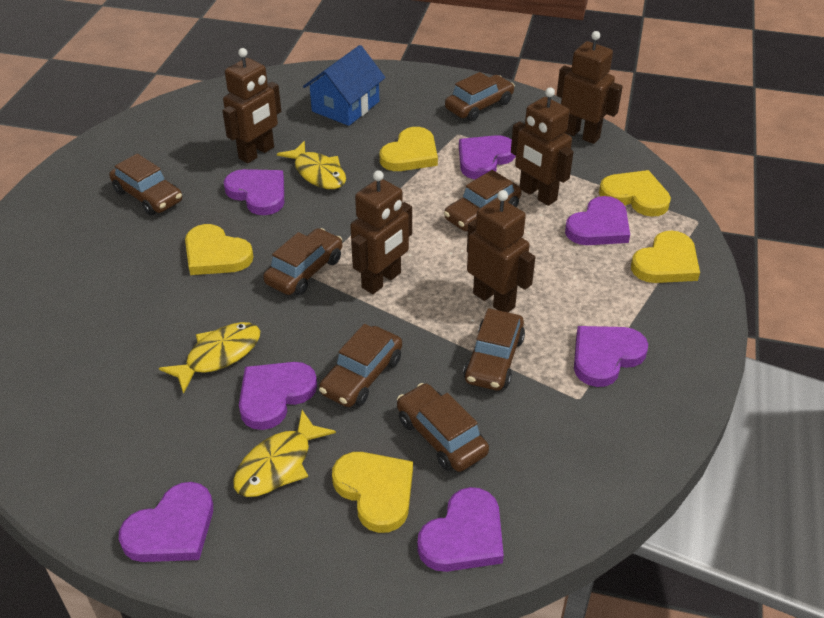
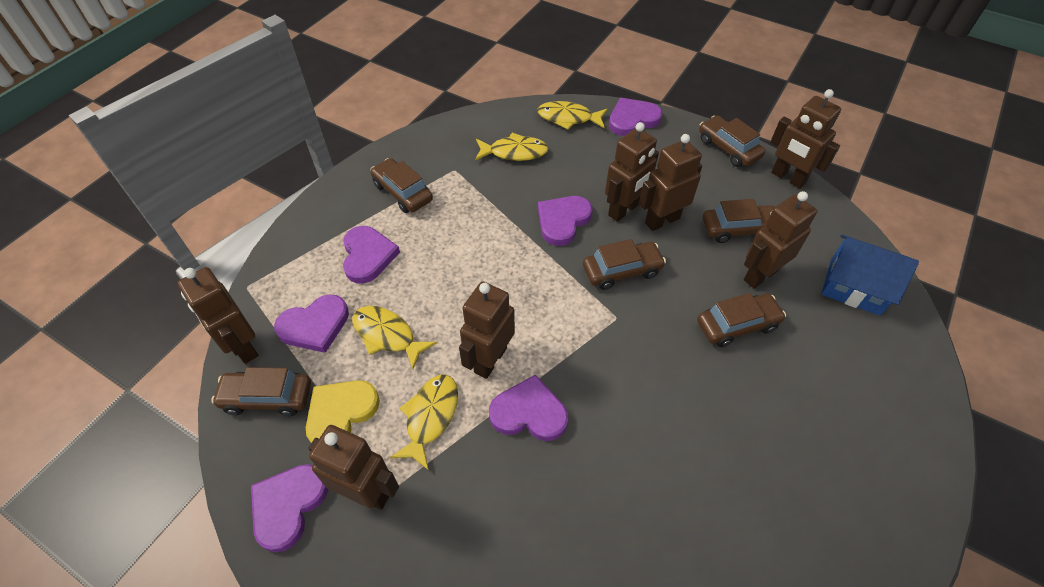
brown car: [109,154,182,215] [263,228,342,295] [319,324,402,407] [397,383,489,472] [444,170,522,231] [445,72,515,121] [463,308,525,391] = 7 -> [211,367,311,416] [370,158,433,213] [583,239,666,290] [697,293,786,347] [699,115,765,167] [703,199,774,243] = 6
brown robot: [222,48,281,163] [350,170,412,294] [467,190,535,312] [511,87,574,206] [557,31,623,144] = 5 -> [178,267,259,364] [308,425,399,510] [459,282,515,379] [605,122,659,222] [639,134,702,231] [744,191,817,288] [770,89,841,189] = 7
purple heart: [119,482,213,562] [224,169,284,215] [239,362,317,430] [417,487,504,572] [459,135,516,180] [565,196,630,245] [574,326,648,387] = 7 -> [251,464,328,553] [274,294,349,353] [343,226,400,284] [489,374,568,441] [538,196,593,246] [609,98,662,136] = 6
yellow fish: [159,322,260,394] [233,410,336,497] [277,141,346,189] = 3 -> [352,306,437,369] [390,375,458,470] [475,133,548,161] [537,101,608,130] = 4
yellow heart: [185,224,254,275] [332,452,413,533] [380,127,438,171] [599,170,671,217] [631,231,700,283] = 5 -> [306,380,380,443] = 1

